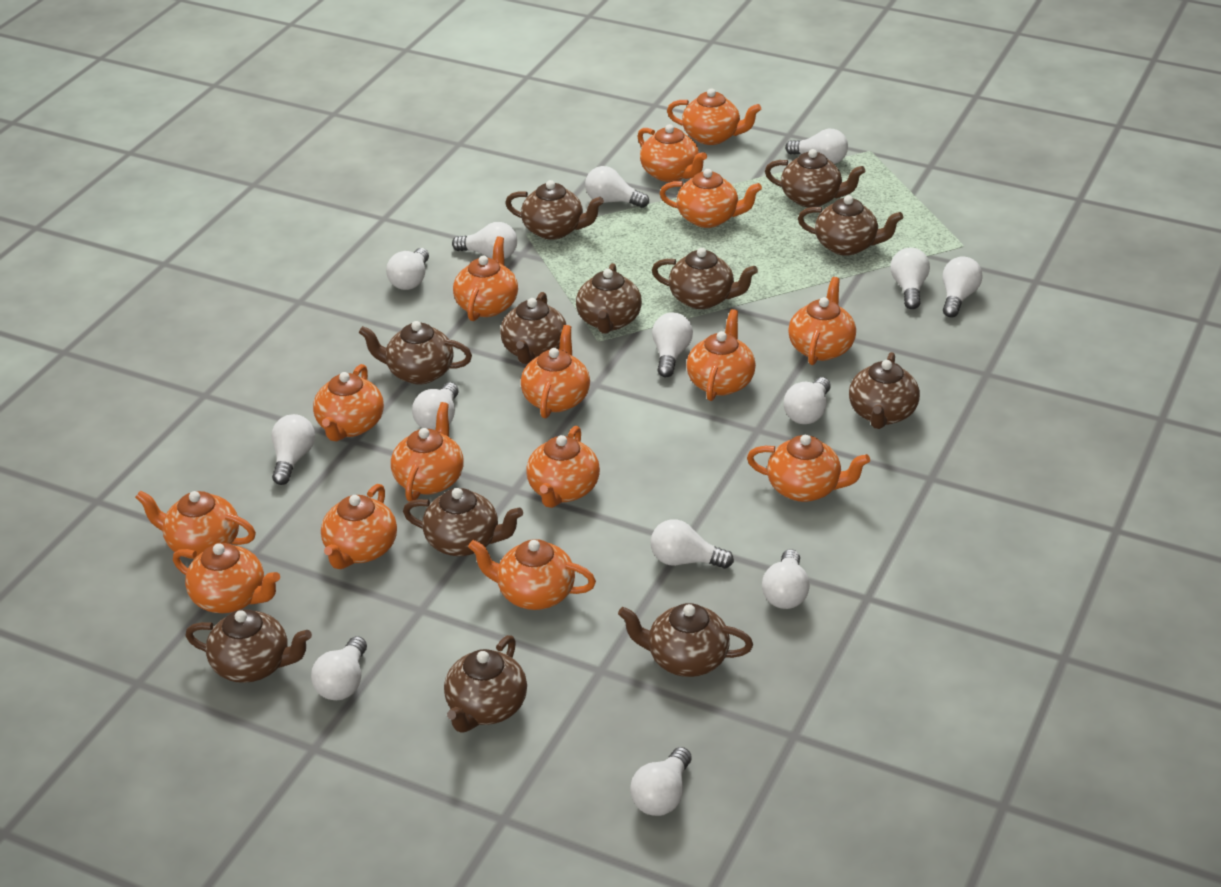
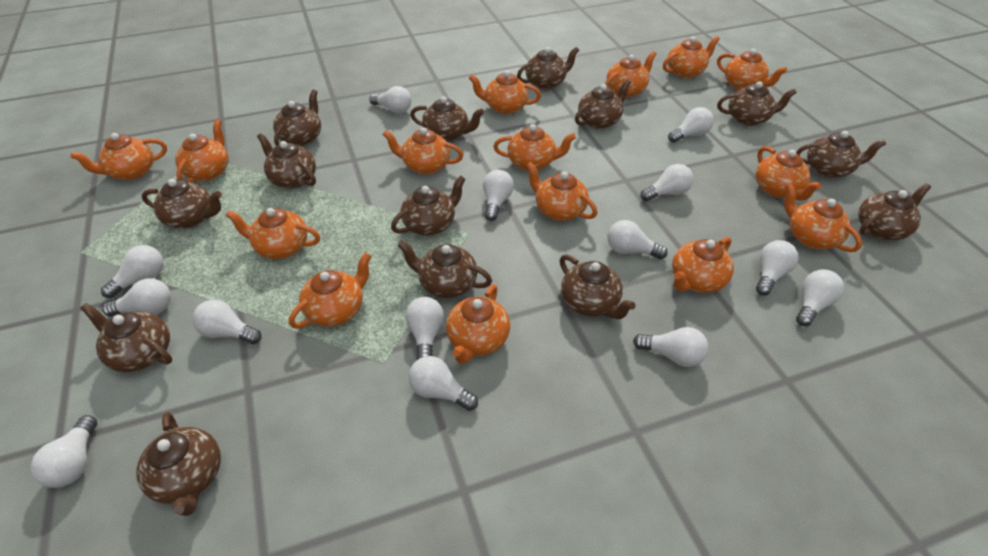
brown teapot: [185,609,312,683] [359,321,472,384] [403,488,523,556] [444,635,527,733] [500,292,566,364] [505,180,604,240] [576,263,642,334] [618,603,753,677] [652,248,758,309] [765,149,865,208] [798,195,903,256] [849,352,920,429] = 12 -> [80,303,172,372] [136,412,221,516] [142,179,222,228] [257,133,316,189] [273,90,321,146] [391,176,466,236] [398,241,492,298] [410,96,484,142] [517,47,579,90] [560,255,635,319] [575,79,631,129] [717,81,797,126] [796,131,886,178] [858,183,931,240] = 14

